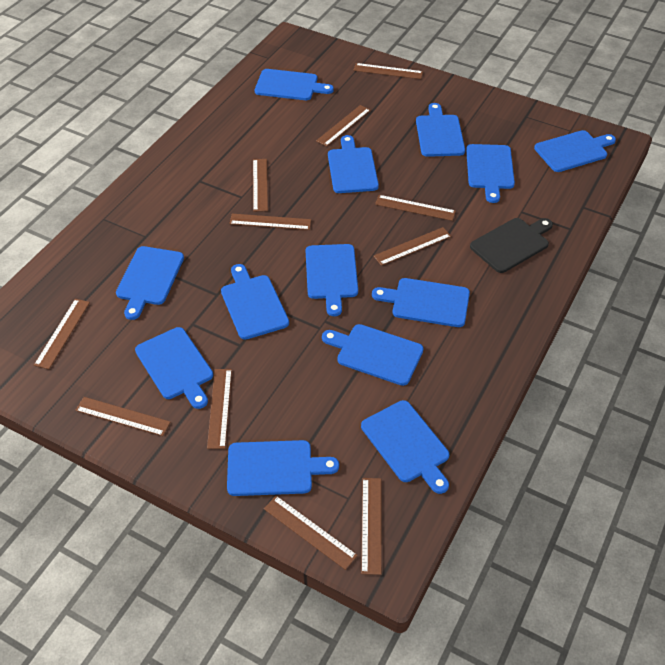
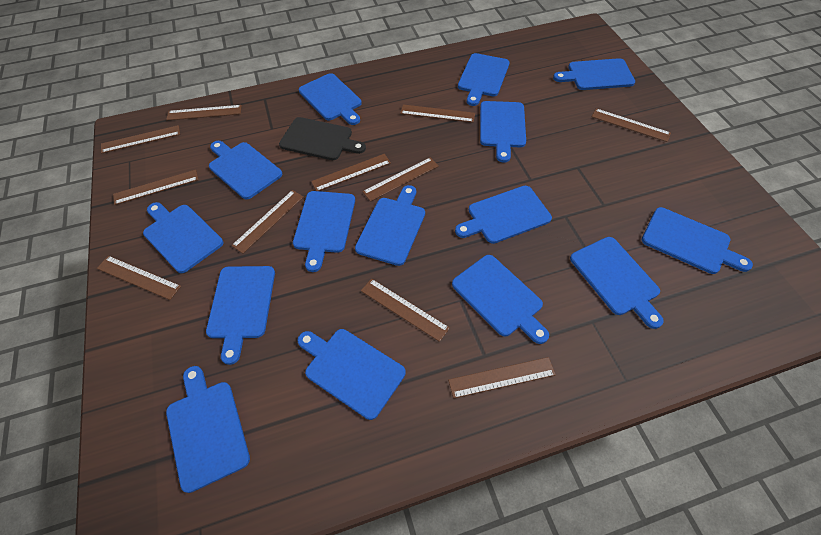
blue cutting board: [116,246,184,320] [135,327,213,409] [221,264,289,340] [227,440,339,496] [255,69,334,100] [306,244,358,316] [322,324,424,386] [328,135,379,193] [361,400,449,494] [372,278,470,327] [416,103,465,157] [466,144,515,203] [534,130,616,172] = 13 -> [143,202,223,273] [166,366,250,493] [206,266,275,365] [209,141,282,199] [293,191,355,272] [297,329,406,420] [299,73,362,125] [355,185,425,266] [452,255,549,344] [455,186,552,244] [458,53,510,106] [480,101,526,163] [553,58,635,90] [570,237,664,329] [642,207,753,274] = 15

